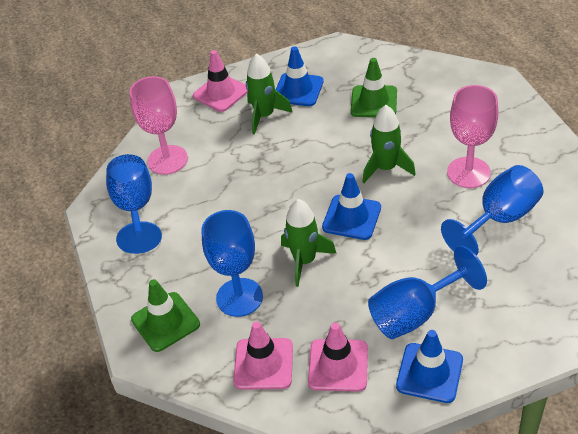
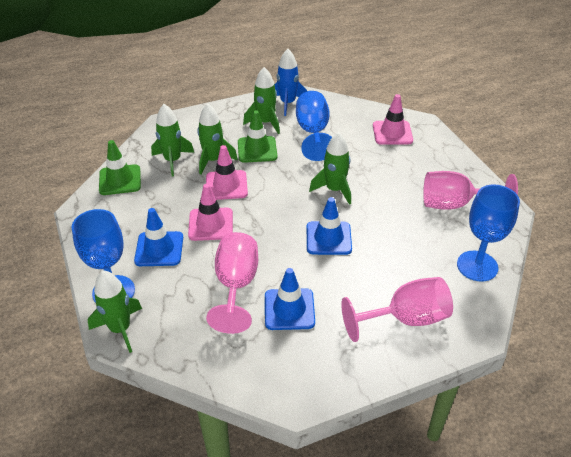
blue goblet: [106,154,162,254] [201,210,263,317] [368,246,487,339] [441,165,544,256] = 4 -> [72,209,135,303] [296,91,332,161] [457,184,520,282] = 3
blue rocket: none = 0 -> [274,49,307,116] = 1
green rocket: [246,53,293,135] [281,199,337,287] [362,105,416,183] = 3 -> [88,270,142,353] [151,104,194,176] [197,103,238,174] [243,67,280,134] [309,132,351,205] = 5
pink goblet: [129,76,188,175] [447,85,498,188] = 2 -> [206,232,258,334] [341,277,453,342] [423,171,518,210] = 3

